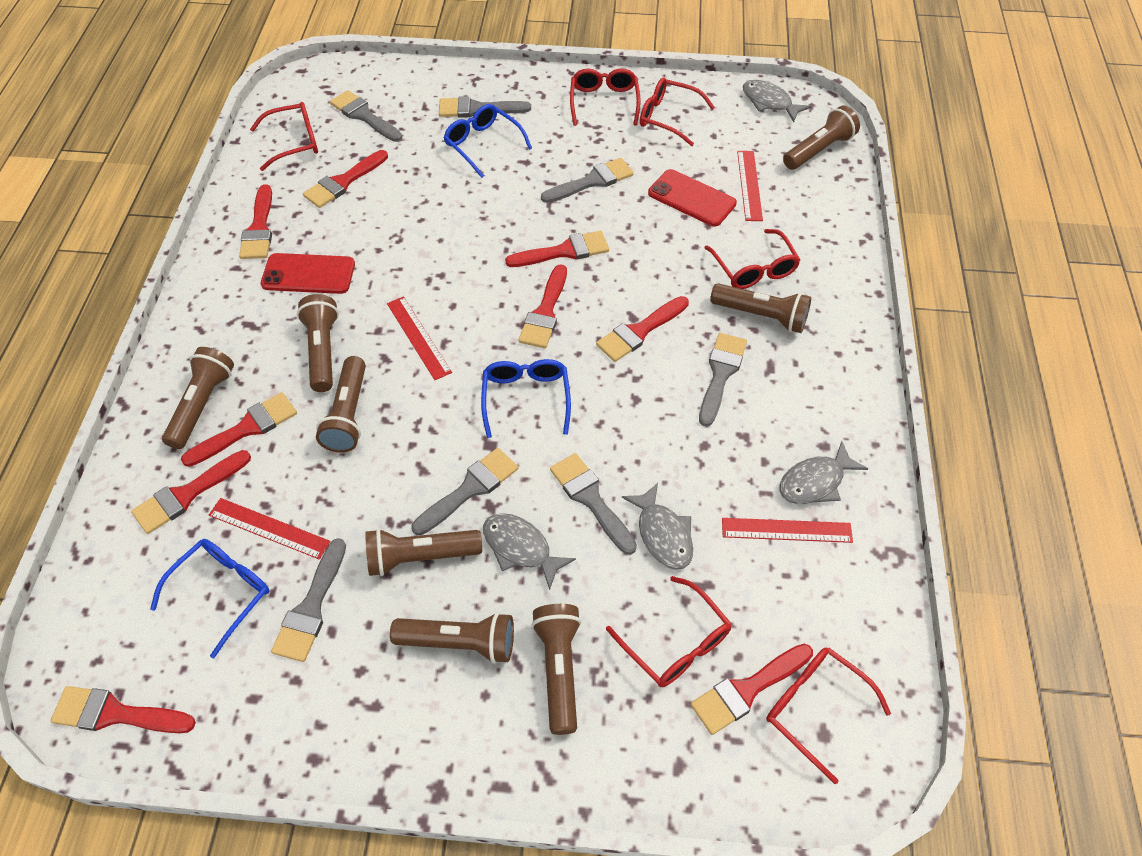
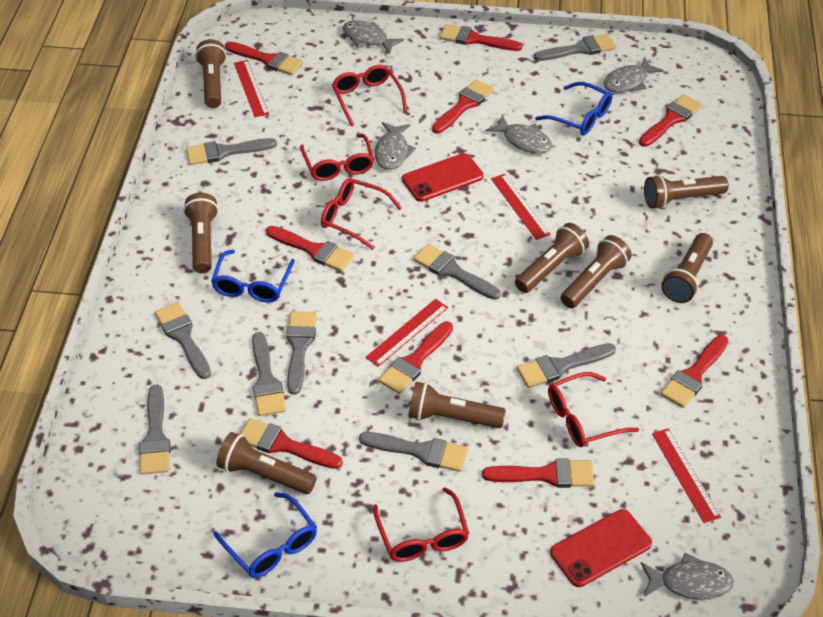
grey brush: [271,538,346,662] [330,90,402,142] [412,448,518,535] [439,96,531,118] [541,158,634,203] [550,453,637,555] [699,333,747,427] = 7 -> [139,384,171,474] [155,302,211,379] [186,138,277,165] [252,332,286,416] [286,311,317,395] [359,432,468,472] [413,244,501,300] [517,343,616,388] [534,34,616,61] = 9
grey fish: [483,513,576,590] [622,483,693,570] [743,80,811,122] [780,441,868,504] = 4 -> [343,20,404,54] [375,122,416,170] [485,115,552,154] [604,57,664,93] [641,553,734,600] = 5
red glasses: [250,102,318,171] [570,68,641,126] [606,576,732,687] [640,77,715,146] [704,229,800,289] [766,647,891,784] = 6 -> [300,134,374,181] [321,178,402,250] [332,65,407,127] [373,487,469,562] [548,372,639,447] = 5

